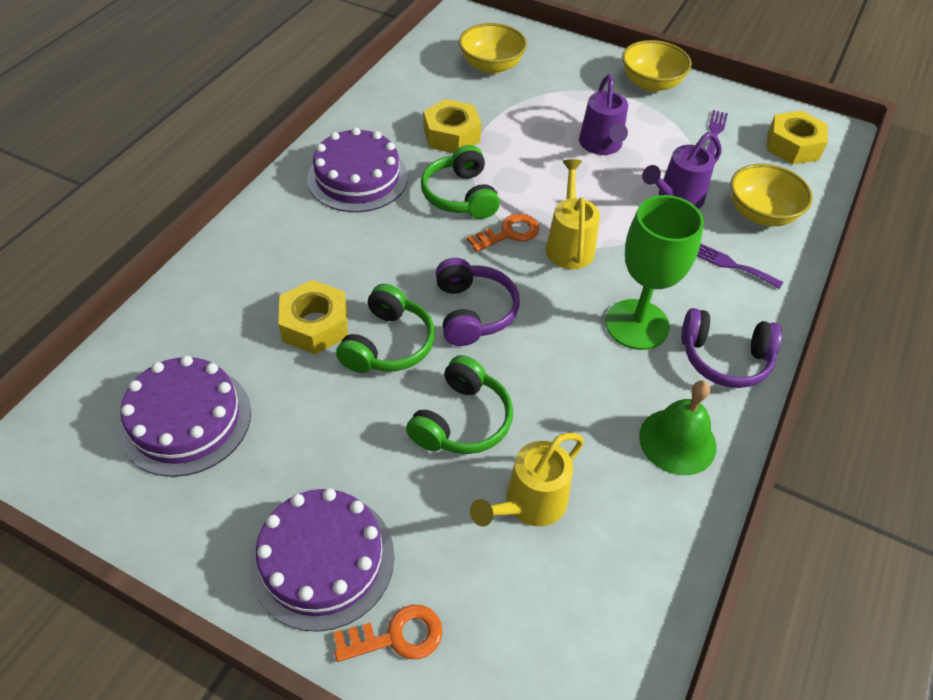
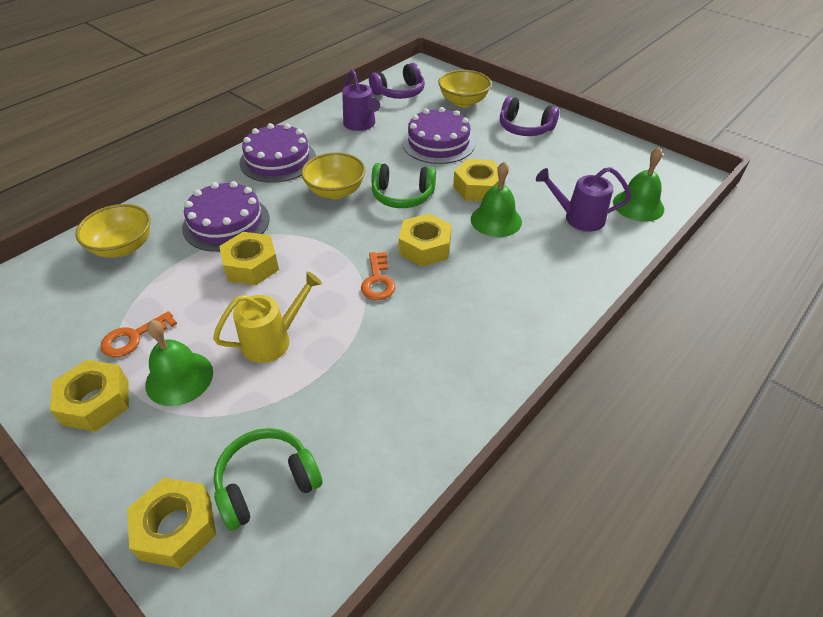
green bell: [639,381,716,475] = 1 -> [145,320,213,406] [471,162,522,237] [613,147,664,222] = 3
green goblet: [605,195,704,350] = 1 -> none = 0
green headphones: [336,284,435,373] [406,355,513,454] [421,145,500,219] = 3 -> [213,428,322,531] [371,163,436,208] = 2
purple fork: [697,244,783,289] [707,110,728,156] = 2 -> none = 0
yellow nut: [278,280,348,354] [423,99,481,153] [767,111,828,165] = 3 -> [50,360,129,432] [127,478,216,568] [219,232,279,285] [399,214,452,267] [453,159,505,202] = 5
yellow watering can: [470,433,584,527] [546,159,600,269] = 2 -> [213,272,322,363] = 1

